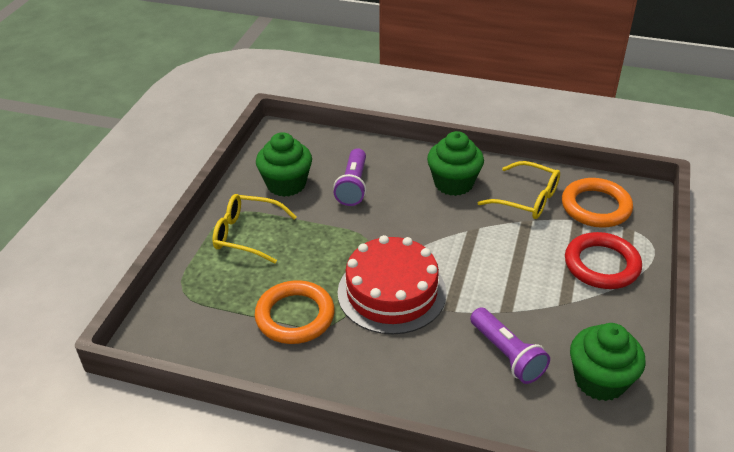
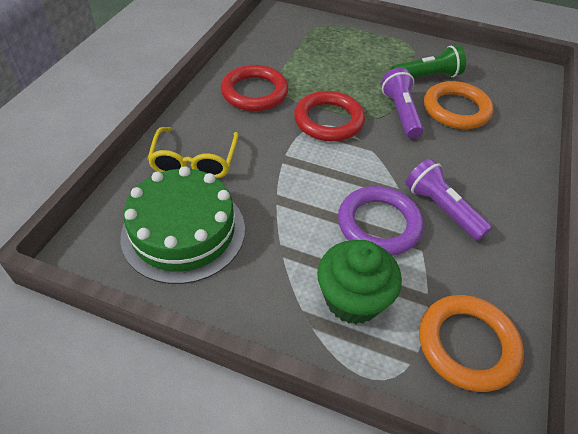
green cake: none = 0 -> [121,166,245,284] = 1
green cupcake: [256,132,312,197] [427,131,484,196] [570,323,646,401] = 3 -> [317,240,402,324] = 1
green flashlight: none = 0 -> [391,45,466,78] = 1
purple ring: none = 0 -> [338,186,424,256] = 1
red cake: [338,235,446,334] = 1 -> none = 0
red ring: [565,232,642,289] = 1 -> [221,65,288,111] [294,91,365,141] = 2
yellow glasses: [212,194,297,264] [478,161,560,219] = 2 -> [147,127,239,179] = 1

